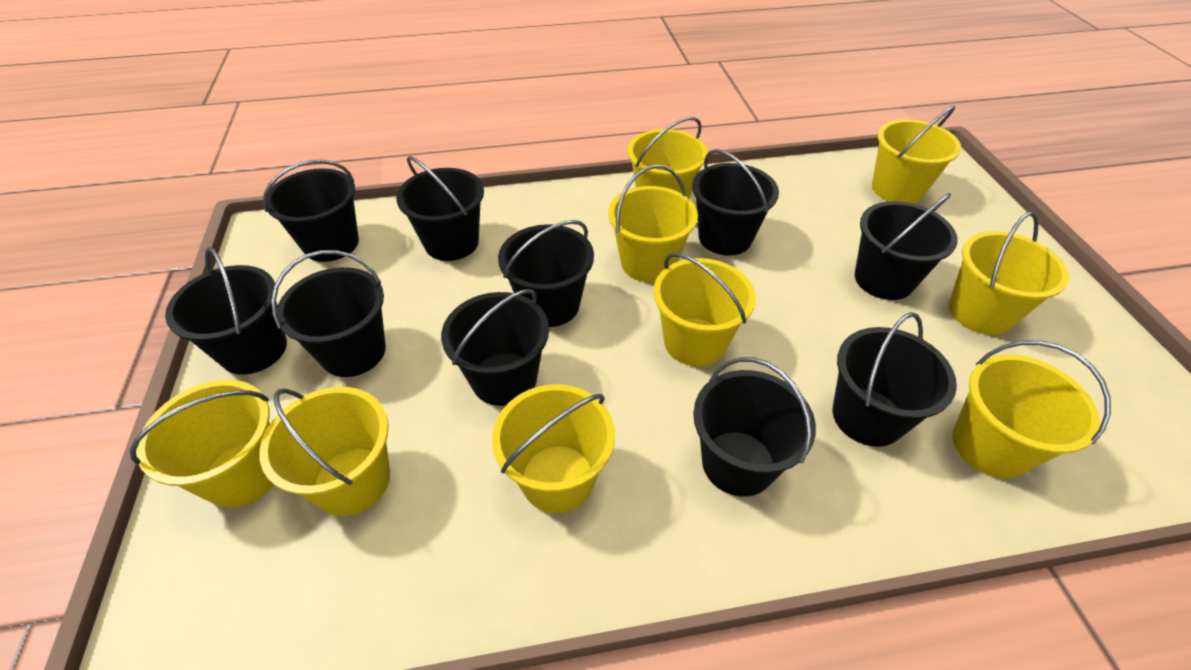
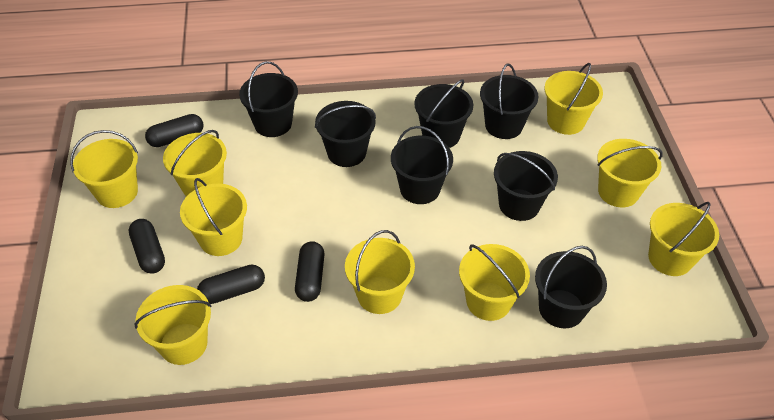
black bucket: [165,246,287,375] [263,160,359,262] [271,250,386,377] [396,156,484,261] [441,289,549,406] [498,220,594,327] [692,149,779,256] [693,357,816,497] [833,312,957,447] [855,193,958,300] = 10 -> [239,61,298,137] [315,101,376,167] [391,126,453,204] [414,79,473,148] [480,64,538,139] [494,151,558,221] [535,246,607,328] = 7
black capsule: none = 0 -> [129,219,165,274] [145,114,204,147] [197,265,265,304] [295,241,325,302] = 4

